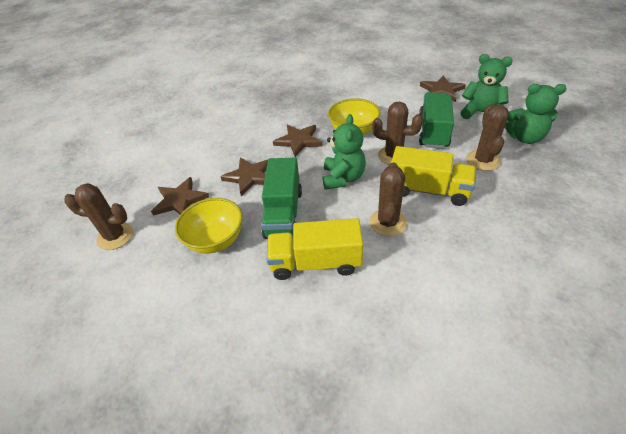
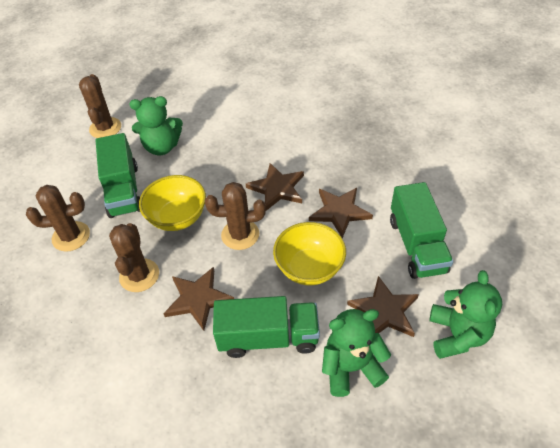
green truck: [261,158,302,239] [419,92,454,148] = 2 -> [95,133,140,218] [213,296,320,358] [390,182,453,279] = 3
yellow truck: [267,218,363,280] [391,146,476,206] = 2 -> none = 0

